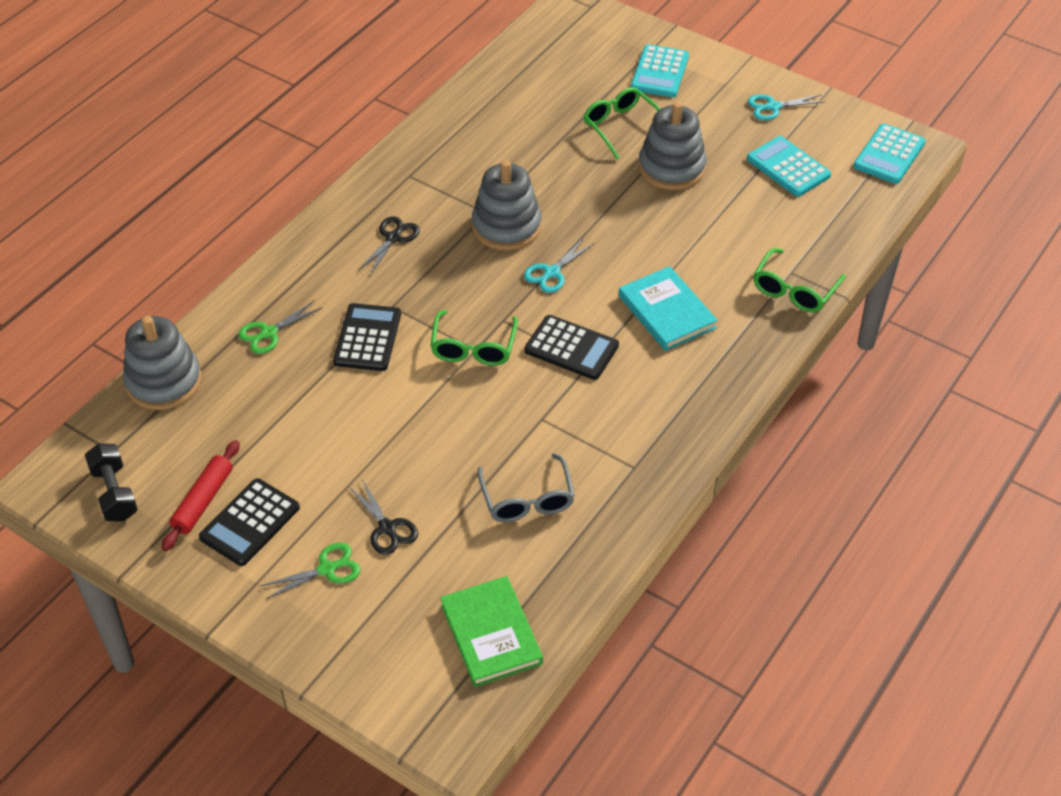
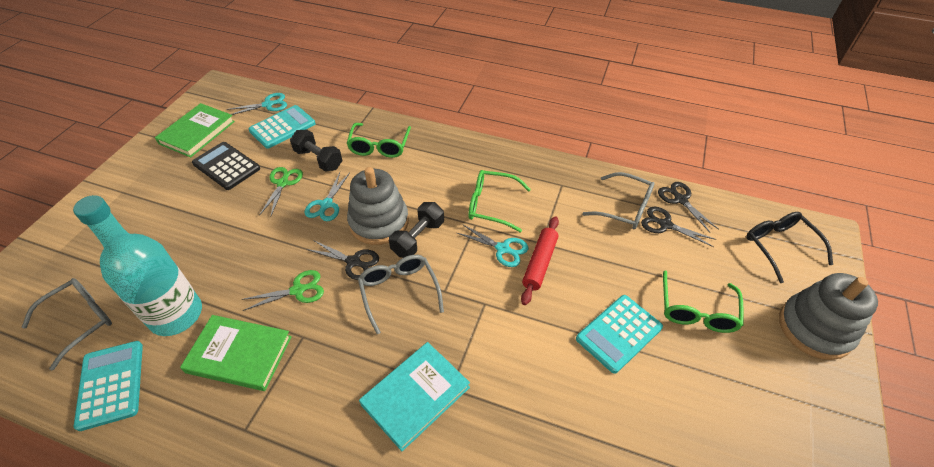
black calculator: [199,478,300,566] [333,303,401,371] [525,315,619,380] = 3 -> [192,142,260,190] = 1
black dumbbell: [85,443,138,522] = 1 -> [290,130,342,172] [389,202,444,258] = 2
black glasses: none = 0 -> [746,212,833,283] = 1
black scissors: [348,479,418,555] [358,216,420,275] = 2 -> [307,240,379,280] [641,207,717,247] [658,182,719,232] = 3
green book: [440,576,543,687] = 1 -> [155,103,235,158] [180,315,292,391] = 2
grey glasses: [477,453,575,522] = 1 -> [22,278,112,371] [358,255,444,334] [582,172,655,229] = 3
grey stacking toy: [123,316,202,410] [472,160,541,251] [639,102,707,190] = 3 -> [347,167,409,245] [779,273,878,360] = 2
turquoise bottle: none = 0 -> [73,195,202,336] = 1
turquoise scissors: [524,238,594,293] [748,94,826,120] = 2 -> [226,93,287,115] [304,172,350,221] [457,224,528,267] = 3

